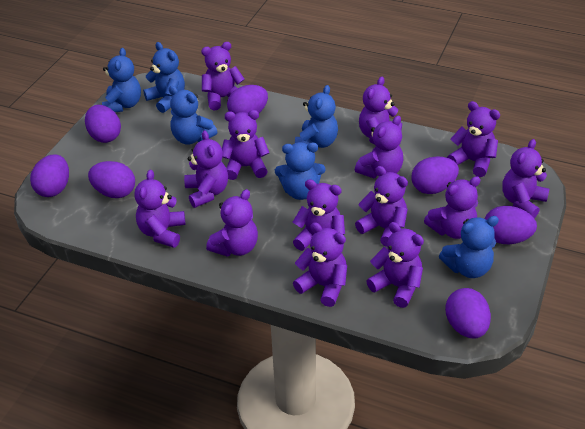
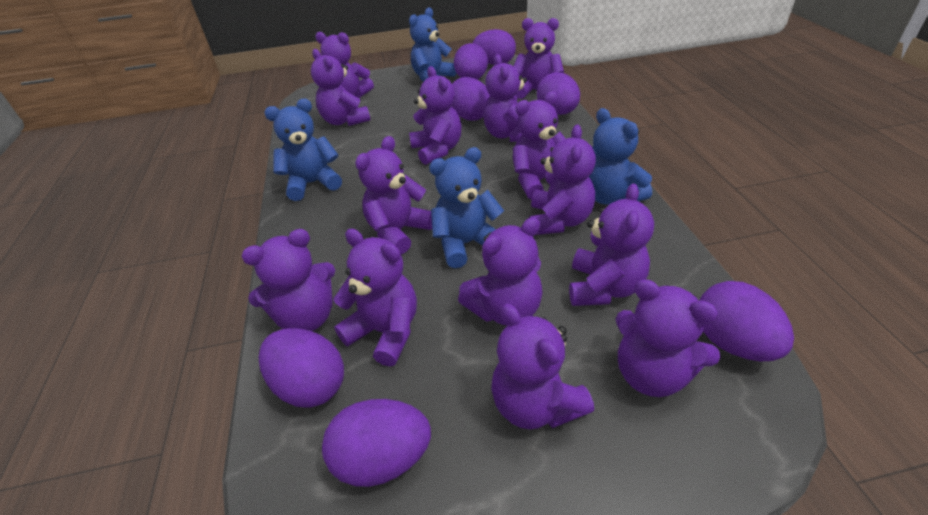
blue teddy bear: [102,48,141,112] [143,42,185,113] [169,86,217,145] [275,142,325,200] [295,85,338,148] [439,216,499,278] = 6 -> [264,99,342,201] [409,8,456,82] [429,147,504,268] [589,108,652,205] = 4

